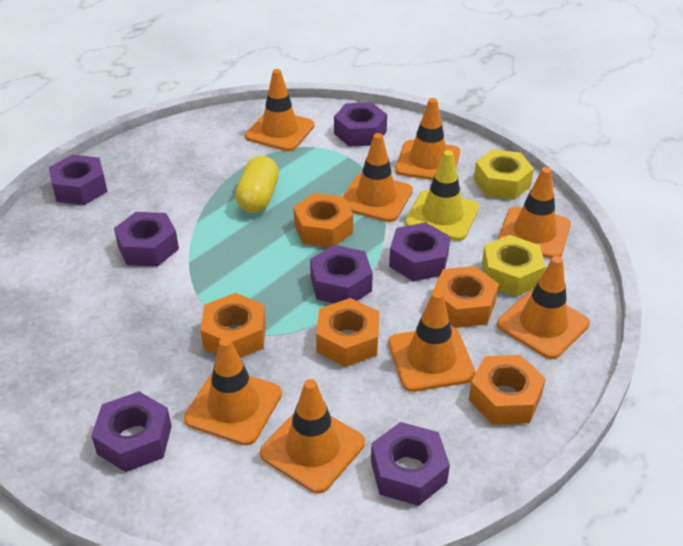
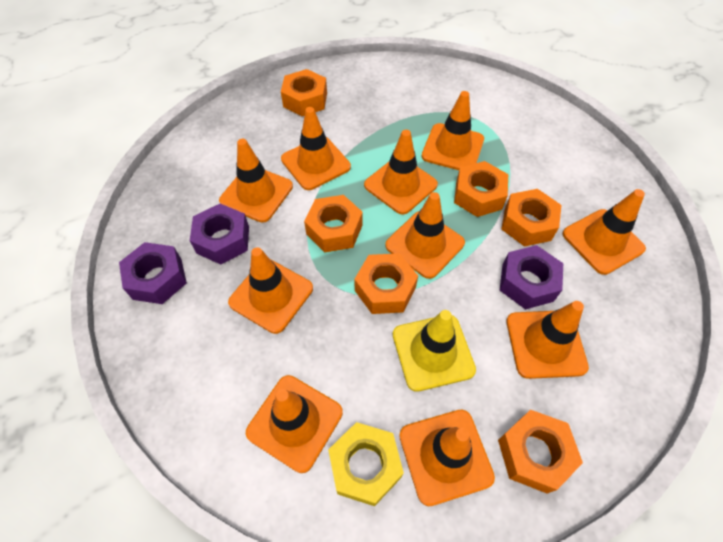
orange nut: [201,293,266,358] [293,193,353,247] [316,298,379,367] [433,266,499,328] [469,355,546,425] = 5 -> [281,69,327,116] [304,195,363,253] [354,253,418,314] [454,161,508,217] [498,410,583,494] [501,189,562,247] = 6
orange traffic cone: [184,337,282,445] [245,69,315,151] [260,379,365,494] [342,133,413,222] [388,290,476,392] [395,98,460,180] [497,256,590,359] [498,167,571,259] = 8 -> [219,139,293,223] [228,247,313,334] [246,375,343,473] [281,107,351,190] [364,130,438,215] [385,192,465,279] [399,410,495,506] [422,91,484,170] [506,301,589,379] [563,189,646,275] = 10
purple nut: [49,155,108,205] [91,391,172,472] [114,212,179,266] [310,245,373,303] [334,102,387,147] [371,422,450,506] [389,222,450,281] = 7 -> [119,242,187,304] [190,204,249,265] [500,245,563,309] = 3
yellow capsule: [235,156,279,213] = 1 -> none = 0
yellow nut: [474,149,534,200] [482,235,545,297] = 2 -> [328,422,404,506] = 1

